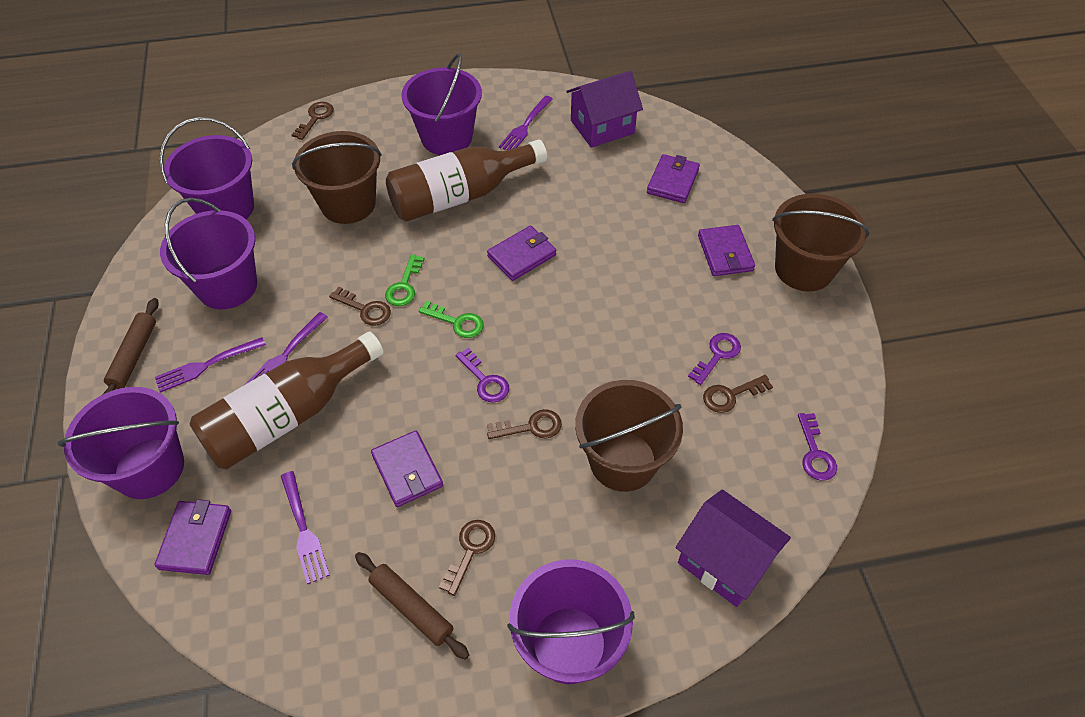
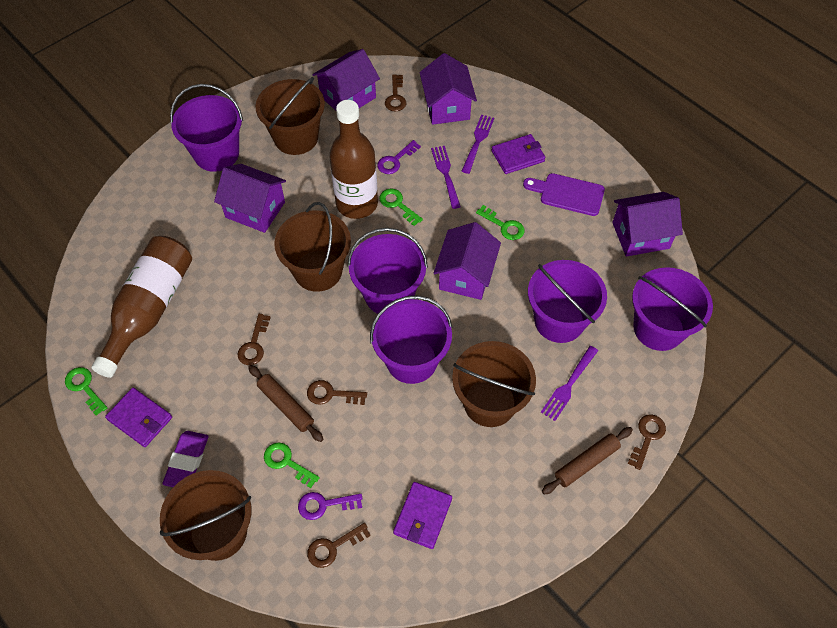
brown bucket: [292,131,382,224] [575,380,683,492] [772,194,870,291] = 3 -> [160,470,251,561] [256,77,325,155] [274,202,351,292] [452,341,536,427] = 4
green key: [385,254,424,306] [419,301,484,338] = 2 -> [65,367,107,415] [264,443,320,488] [379,189,423,226] [476,205,525,240] = 4
purple cutting board: none = 0 -> [523,173,605,216] = 1
purple eraser: none = 0 -> [162,431,209,487] = 1
purple fork: [155,337,266,393] [246,312,328,384] [281,471,330,584] [499,96,553,150] = 4 -> [431,146,461,209] [462,115,494,174] [541,346,598,421] = 3
purple house: [566,71,643,148] [676,489,791,607] = 2 -> [214,164,286,233] [312,49,380,111] [420,53,477,125] [433,222,501,300] [612,192,683,257] = 5
purple key: [456,347,509,403] [688,333,741,385] [798,413,837,481] = 3 -> [298,492,363,520] [377,140,421,174] = 2
purple wallet: [155,499,231,575] [371,431,443,507] [487,226,556,281] [647,154,700,203] [698,225,755,276] = 5 -> [105,388,172,447] [393,482,452,549] [492,134,545,174] = 3

